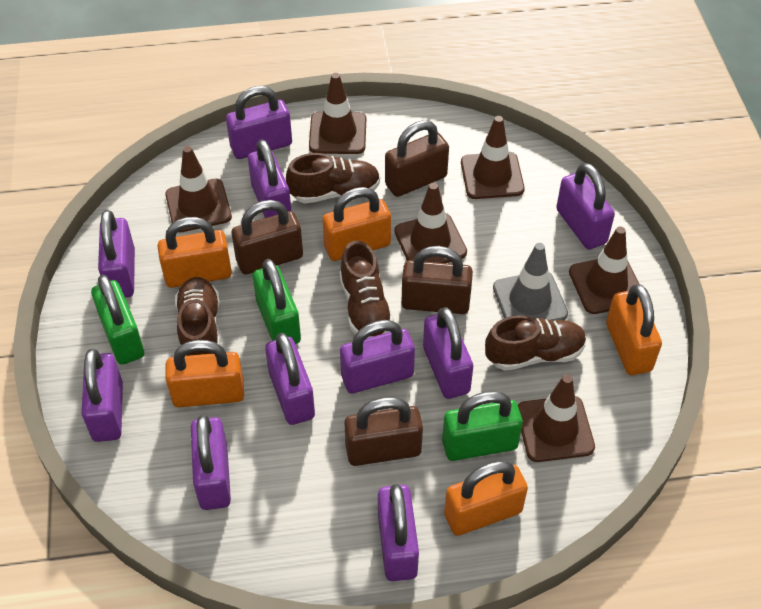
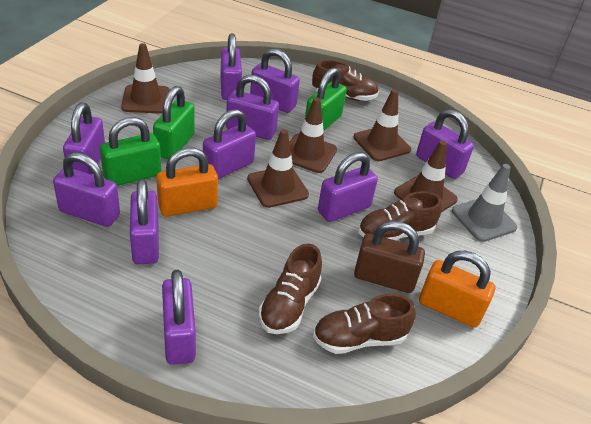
brown padlock: [232,200,303,274] [344,397,423,466] [385,120,449,197] [401,246,473,314] = 4 -> [354,221,425,293] = 1
brown traffic cone: [165,146,232,232] [309,73,366,154] [394,183,467,263] [461,116,525,199] [518,374,595,462] [569,226,639,314] = 6 -> [121,43,170,114] [247,129,309,208] [289,97,337,173] [353,89,411,161] [394,140,458,212] = 5
orange padlock: [158,217,232,288] [165,340,244,407] [322,187,391,261] [444,461,528,536] [606,284,662,375] = 5 -> [156,148,218,217] [419,251,495,328] = 2

